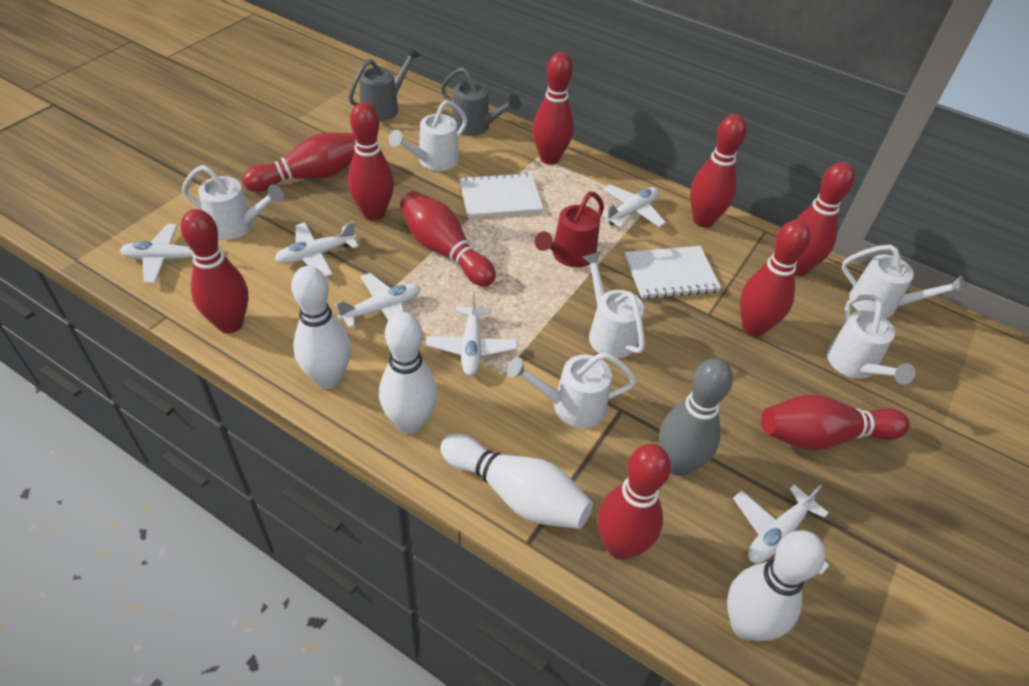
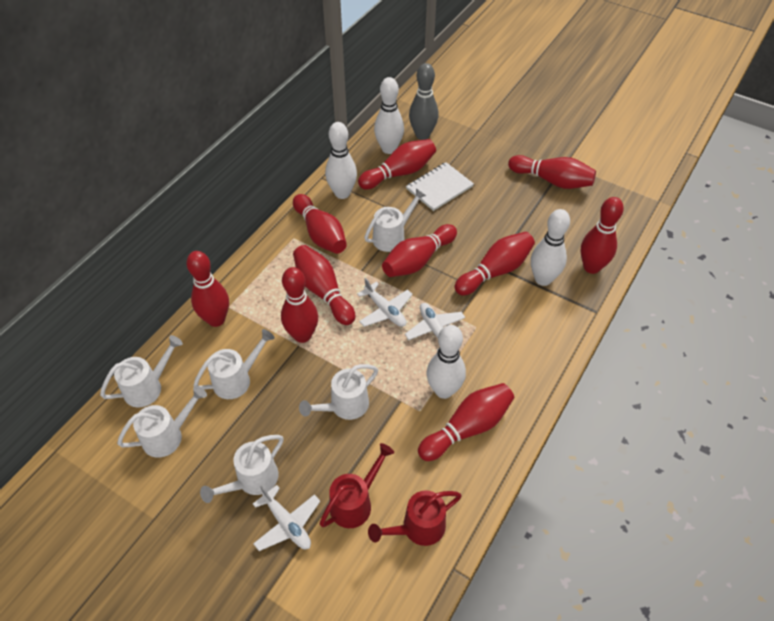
grey watering can: [348,47,421,121] [441,67,521,136] = 2 -> none = 0
red watering can: [535,192,604,268] = 1 -> [320,443,394,528] [368,490,462,546] = 2
white notebook: [459,172,543,218] [625,246,721,299] = 2 -> [406,162,474,211] = 1
white plane: [120,224,193,283] [275,221,359,277] [335,273,420,328] [426,292,517,376] [602,184,666,228] [733,484,830,574] = 6 -> [253,485,320,551] [357,278,413,327] [405,303,465,352] = 3

